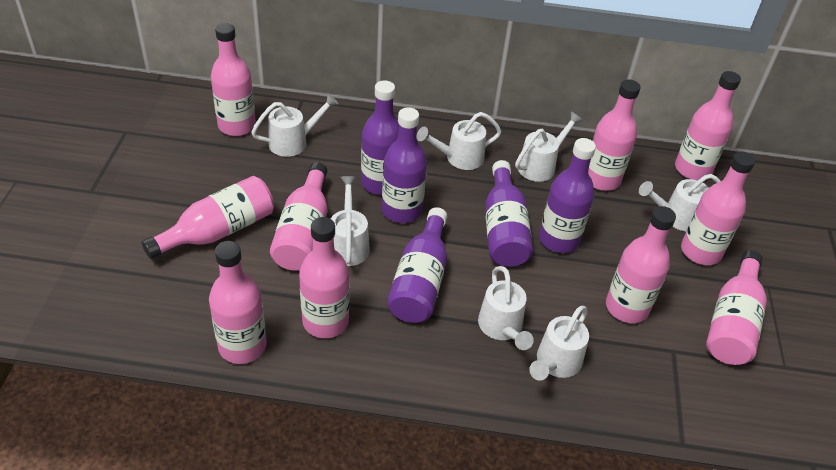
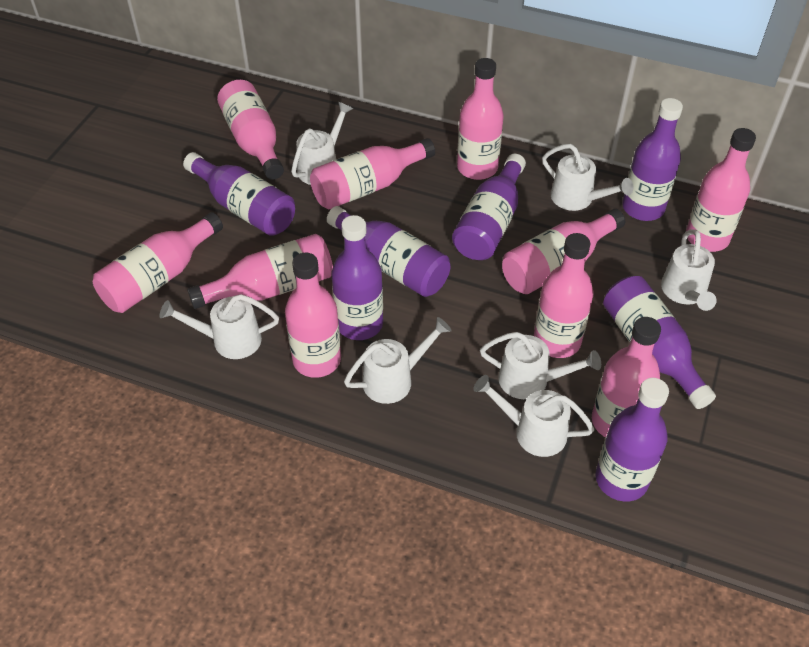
purple bottle: [361,80,399,195] [382,107,427,223] [387,207,447,323] [485,160,533,267] [539,138,596,253] = 5 -> [183,152,295,236] [327,206,450,297] [331,215,383,340] [452,154,526,260] [595,378,669,501] [603,276,716,409] [622,98,683,221] = 7

